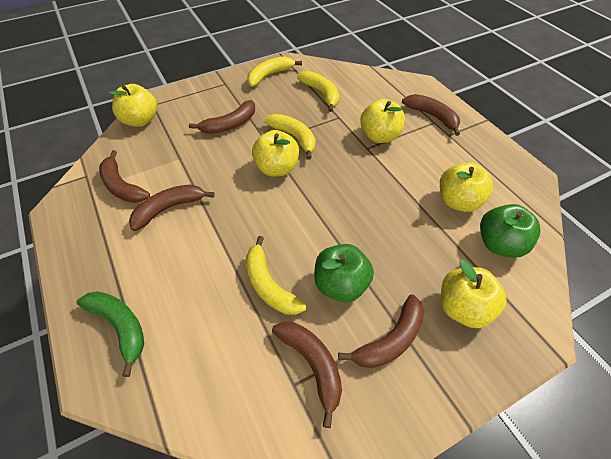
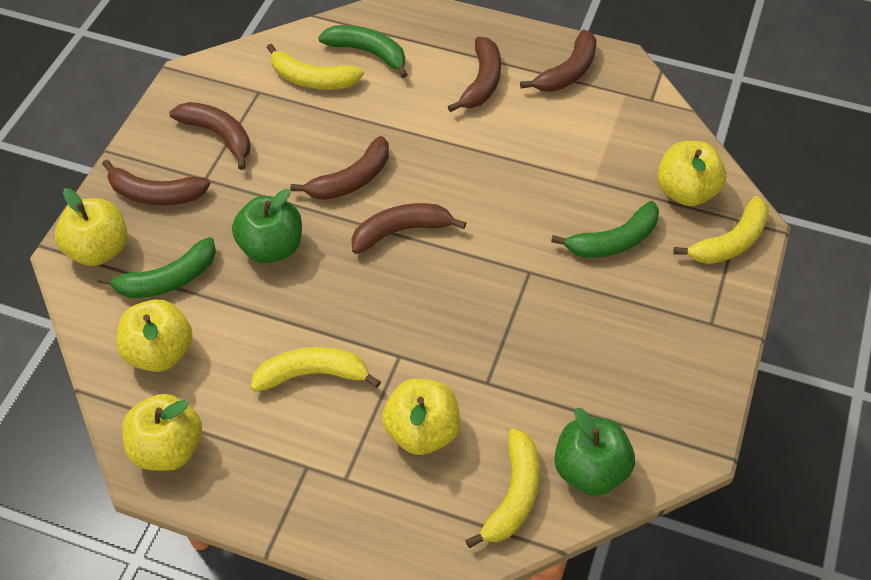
green banana: [76,291,144,377] = 1 -> [98,237,216,298] [318,25,408,78] [551,201,659,258] = 3

